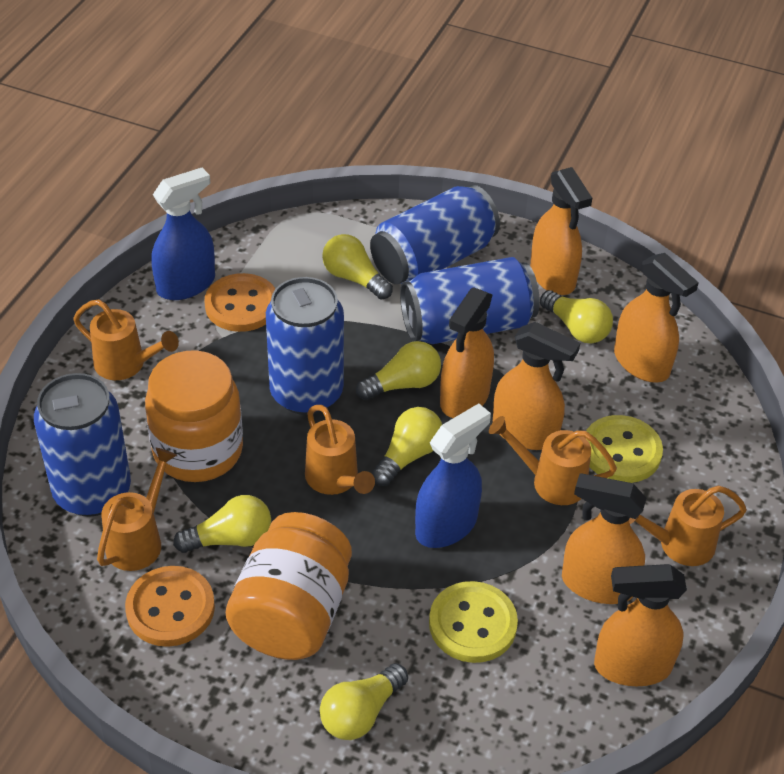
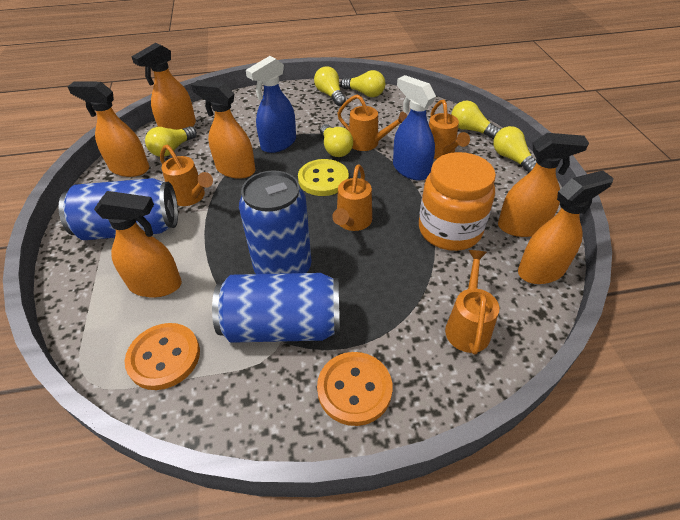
blue can: [34,373,131,517] [266,277,344,415] [370,185,500,284] [400,257,540,344] = 4 -> [58,178,178,240] [212,273,340,343] [239,170,312,274] = 3
orange jar: [145,351,243,482] [226,512,352,660] = 2 -> [419,152,496,251] = 1
yellow button: [429,581,518,663] [586,415,663,483] = 2 -> [298,159,349,196] = 1

